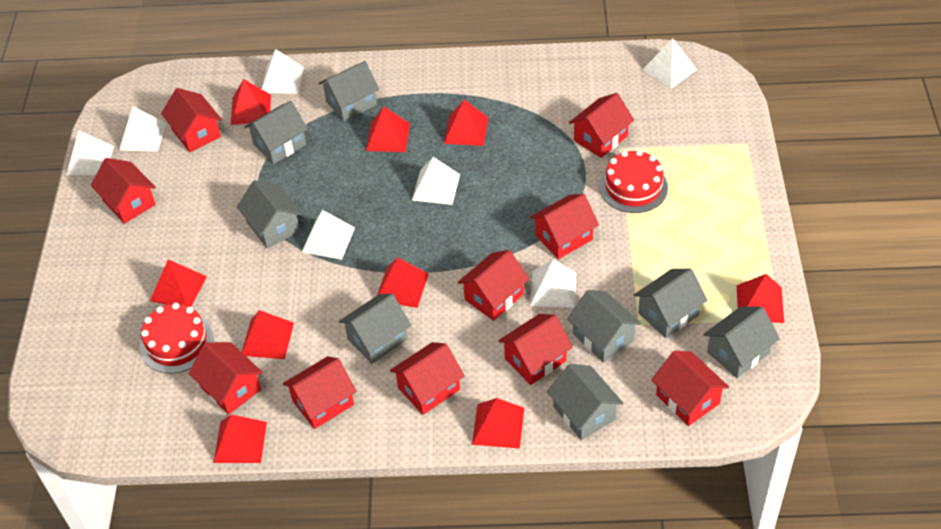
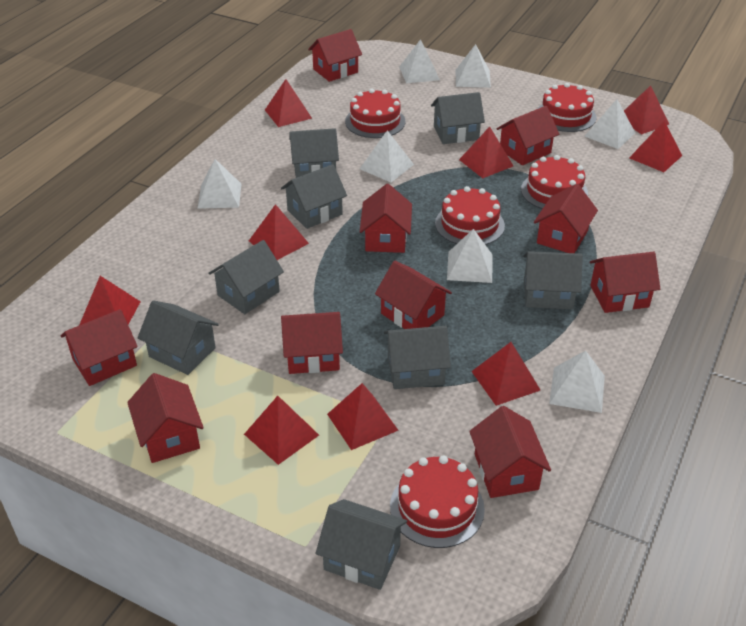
red cake: [140,303,214,374] [599,150,668,213] = 2 -> [345,89,405,138] [390,455,485,548] [435,186,505,245] [521,155,588,209] [537,83,596,132] = 5

